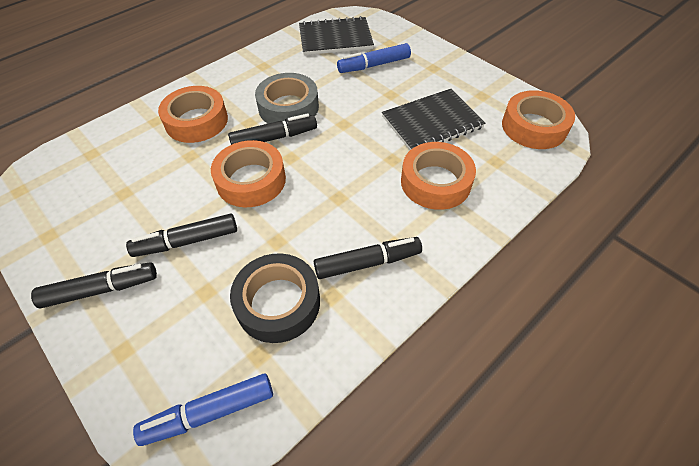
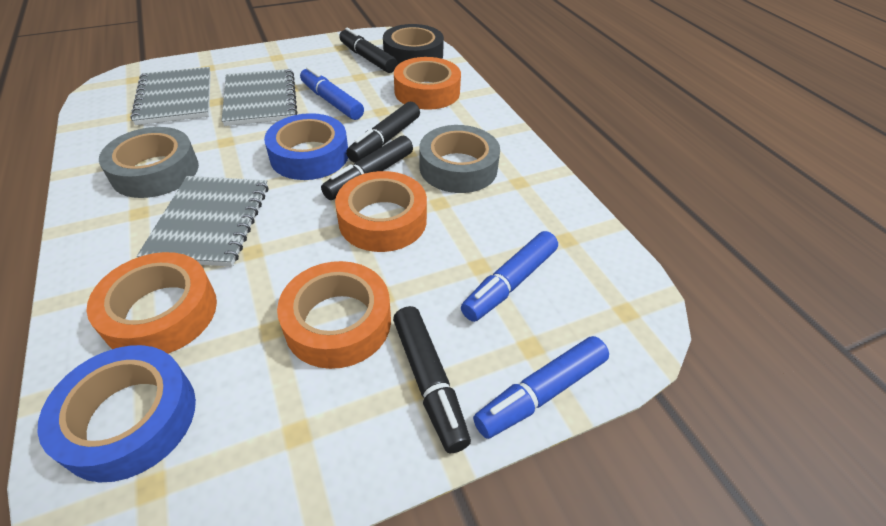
black notebook: [299,16,374,55] [382,89,485,150] = 2 -> none = 0
blue marker: [133,373,273,446] [337,43,411,73] = 2 -> [300,67,364,120] [461,231,558,322] [473,336,609,439] = 3
blue tape: none = 0 -> [37,345,196,482] [264,113,348,180] = 2
grey notebook: none = 0 -> [130,67,211,125] [137,176,269,267] [222,69,297,126] = 3
grey tape: [255,73,319,124] = 1 -> [99,127,199,198] [419,125,500,193] = 2

